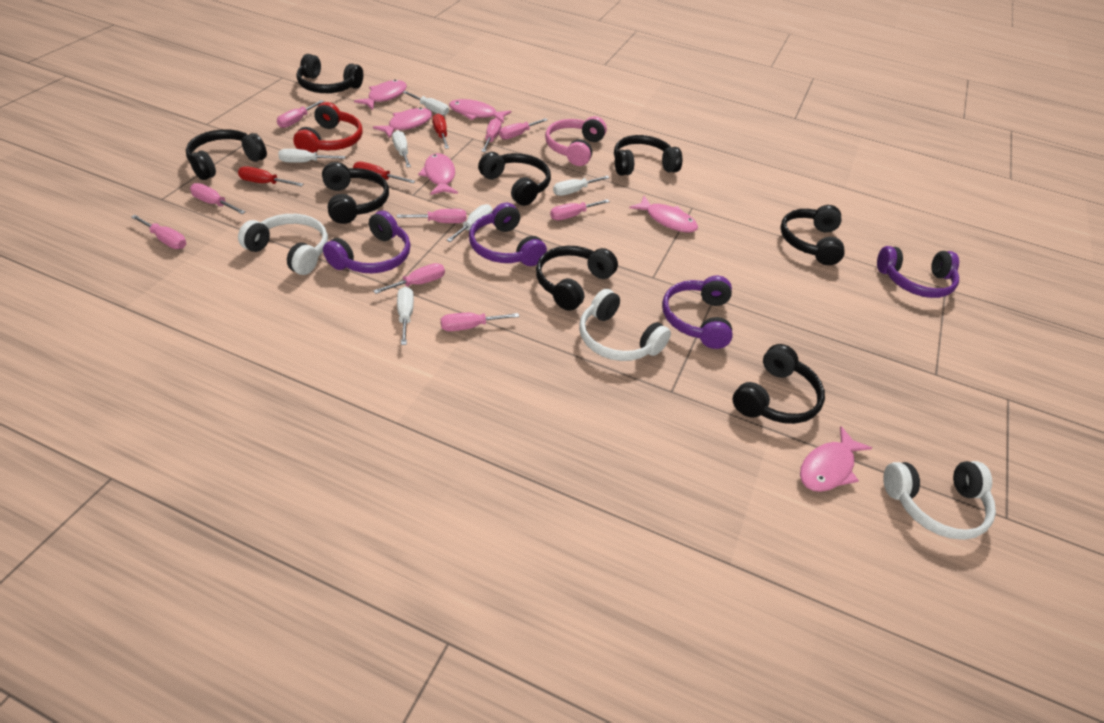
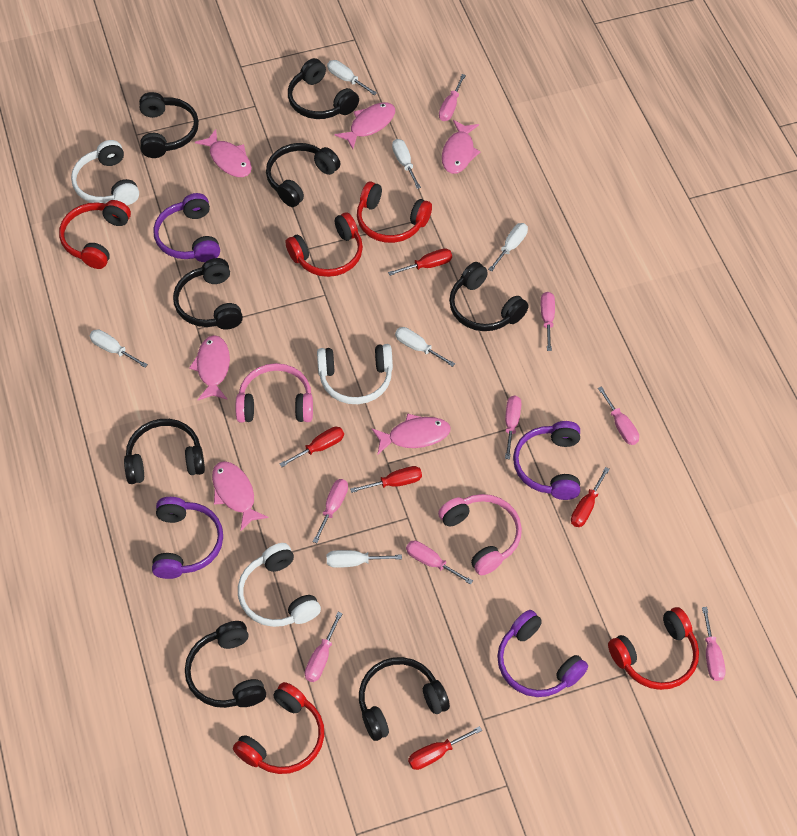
pink headphones: [545,116,607,166] = 1 -> [236,363,313,422] [438,494,522,575] = 2
pink screwdriver: [131,215,186,249] [190,183,246,214] [277,100,324,128] [373,263,445,294] [397,209,466,223] [441,313,519,331] [481,118,502,152] [499,118,548,139] [550,199,610,220] = 9 -> [305,612,343,682] [312,479,348,543] [406,540,473,585] [439,74,466,121] [505,396,521,459] [541,292,555,351] [598,386,639,445] [702,607,726,681] = 8
red headphones: [293,102,363,153] = 1 -> [59,200,131,269] [233,682,324,774] [286,212,363,277] [357,181,432,243] [608,607,699,690] = 5
red screwdriver: [238,166,303,187] [353,162,415,183] [432,114,449,149] = 3 -> [280,427,344,467] [350,466,422,493] [388,248,452,276] [408,726,482,770] [571,467,610,527] = 5

